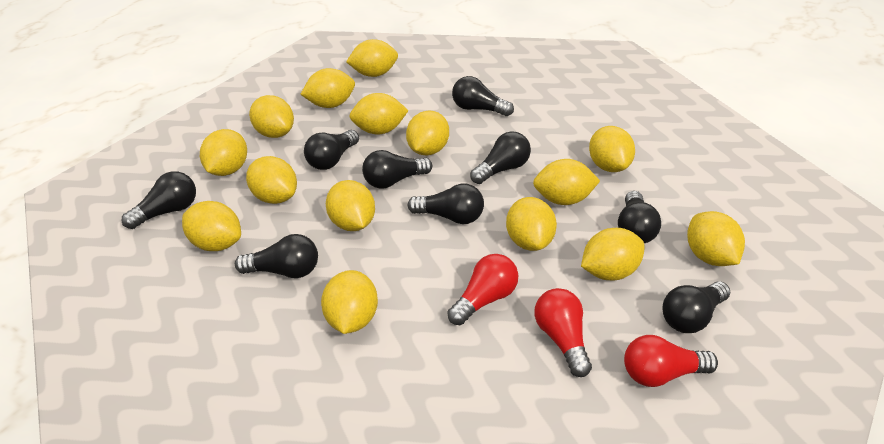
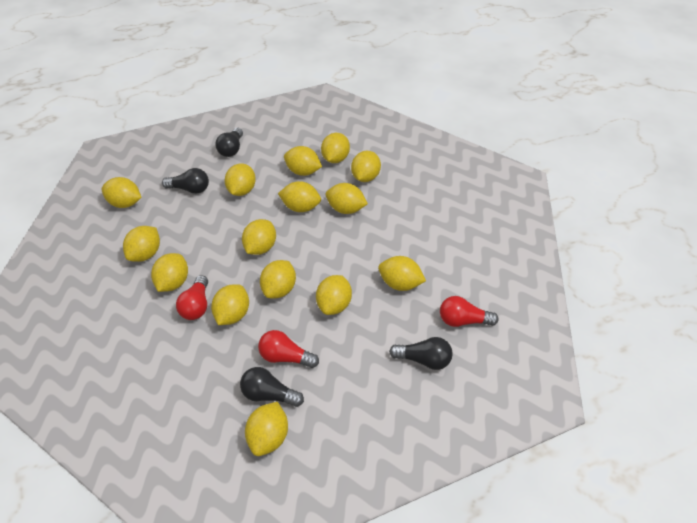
black light bulb: [122,171,196,229] [235,234,318,278] [304,130,359,170] [362,150,432,189] [408,184,484,224] [452,76,514,116] [470,132,531,184] [618,191,661,243] [663,281,730,333] = 9 -> [162,168,209,194] [215,128,243,157] [240,367,304,407] [389,337,452,370] = 4

